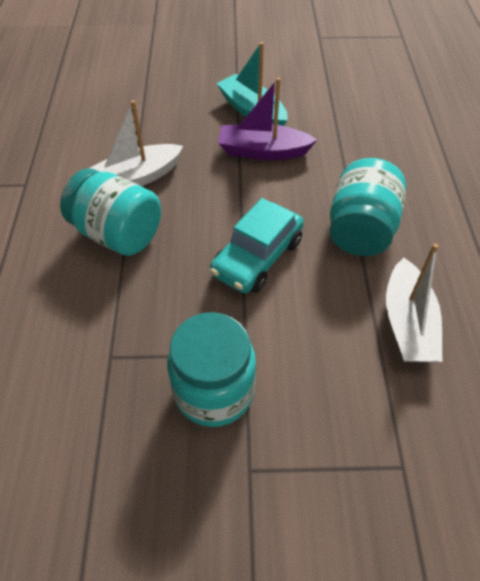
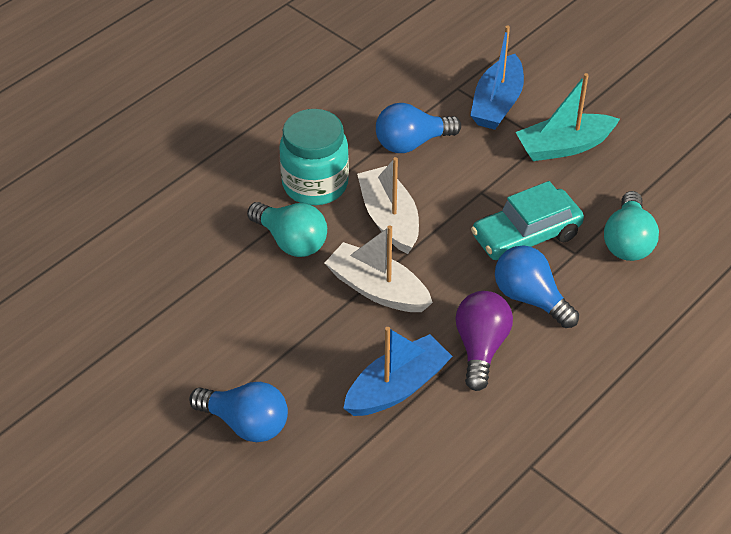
blue boat: none = 0 -> [343,327,453,416] [470,26,524,130] = 2
blue light bulb: none = 0 -> [189,382,288,442] [376,103,461,153] [495,246,579,328] = 3
purple boat: [218,78,317,160] = 1 -> none = 0
purple light bulb: none = 0 -> [455,291,513,391] = 1
turquoise jar: [60,168,161,256] [167,312,256,427] [330,158,406,256] = 3 -> [279,109,349,205] = 1
turquoise light bulb: none = 0 -> [247,202,327,257] [604,191,659,261] = 2

